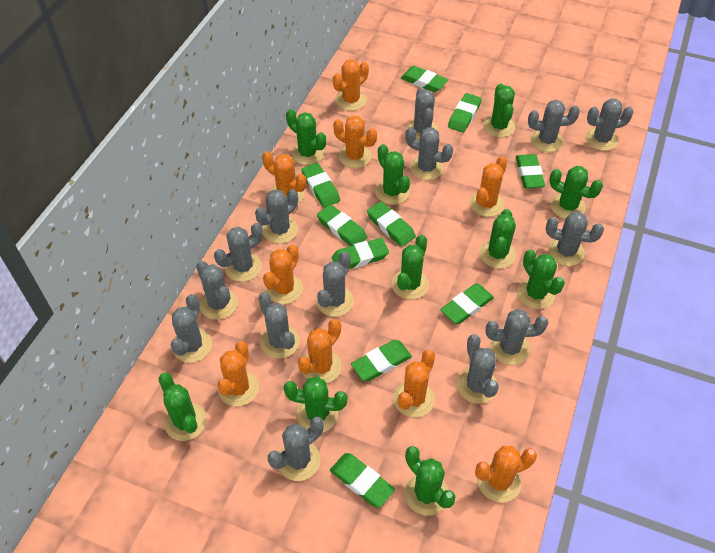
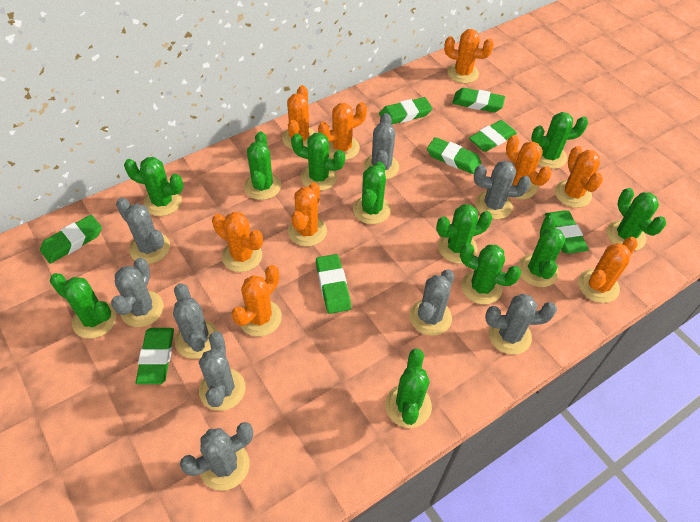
green cactus: [158,373,207,441] [284,377,347,432] [286,109,326,165] [375,144,410,205] [392,235,429,300] [404,446,456,516] [480,209,516,268] [483,84,515,137] [517,249,565,309] [549,166,603,219] = 10 -> [50,273,117,339] [124,157,183,216] [244,131,281,200] [291,133,345,191] [353,162,391,224] [385,348,432,428] [436,204,492,264] [460,243,521,305] [518,215,566,287] [531,112,588,169] [607,188,666,251] = 11
green eraser: [301,163,340,208] [317,204,367,246] [330,453,395,508] [332,238,389,269] [351,340,412,381] [367,201,416,247] [401,66,448,92] [440,283,494,324] [448,93,482,132] [516,154,545,188] = 10 -> [40,215,102,264] [136,328,174,384] [316,254,351,314] [379,97,433,124] [427,137,481,174] [452,88,505,112] [469,120,517,152] [545,210,589,253] = 8
grey cactus: [171,294,212,363] [196,261,238,320] [214,223,263,282] [255,189,298,244] [259,293,300,359] [268,416,324,481] [316,251,354,317] [405,127,453,180] [406,88,438,140] [457,334,499,404] [486,309,548,365] [528,100,580,152] [546,212,604,266] [586,98,634,151] = 14 -> [111,258,164,327] [116,197,170,264] [173,283,218,359] [180,422,253,491] [199,332,246,411] [363,113,399,180] [409,269,454,336] [474,161,531,219] [485,294,557,355] = 9

